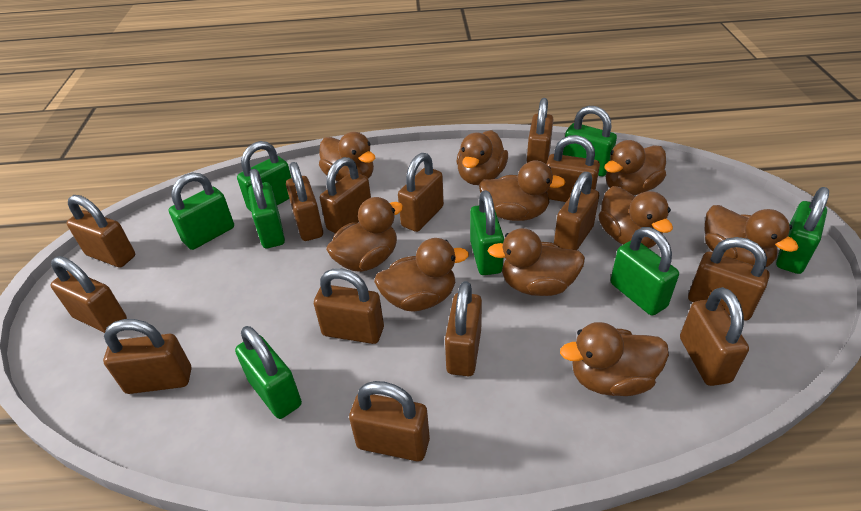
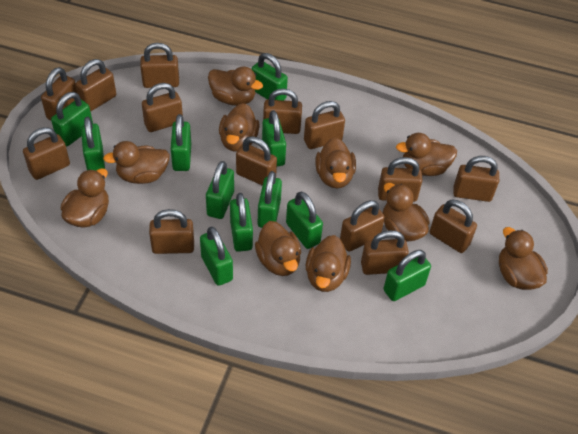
green padlock: [169,172,234,250] [235,326,302,419] [237,141,291,211] [248,169,285,248] [470,190,504,275] [563,106,617,176] [611,227,679,316] [776,187,829,274] = 8 -> [51,92,93,147] [81,117,105,171] [171,114,191,171] [200,227,233,286] [206,161,234,219] [230,193,253,252] [252,53,288,100] [258,171,282,228] [262,110,286,166] [286,192,323,249] [384,250,431,301] = 11

